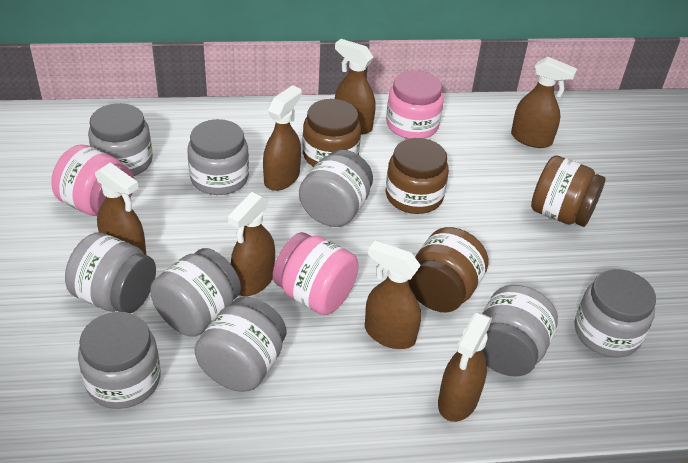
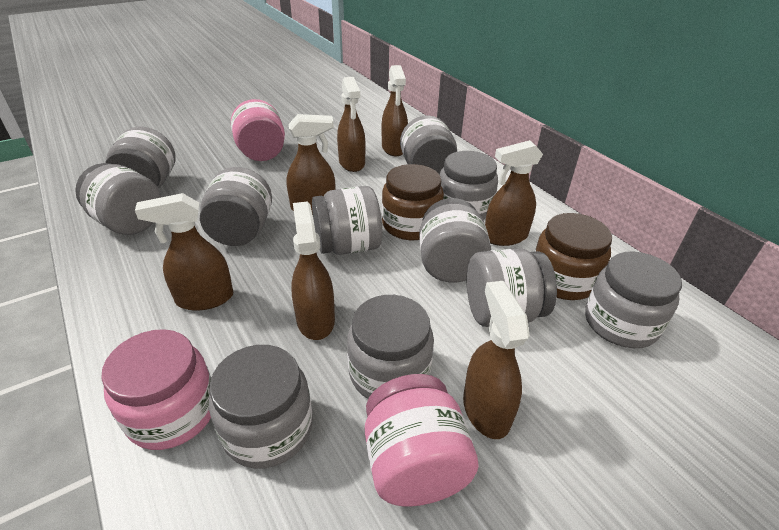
brown jar: [302,99,361,167] [386,138,449,214] [409,227,489,312] [531,155,606,227] = 4 -> [382,164,444,240] [535,213,612,300] = 2
grey jar: [65,232,156,313] [78,312,161,409] [88,103,153,176] [150,248,241,337] [187,119,249,195] [194,297,286,392] [299,150,373,227] [482,285,558,377] [575,269,656,358] = 9 -> [75,163,161,235] [105,127,176,188] [200,167,272,246] [209,345,313,469] [312,186,382,255] [347,295,434,399] [400,115,457,175] [419,198,491,282] [440,151,498,220] [467,249,557,327] [585,251,682,348] = 11

